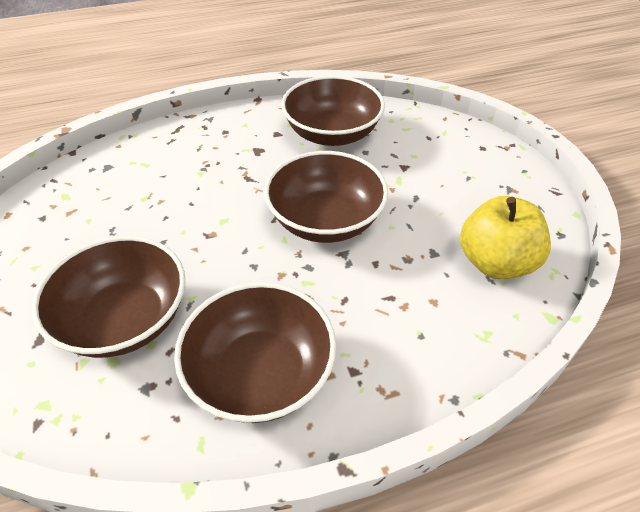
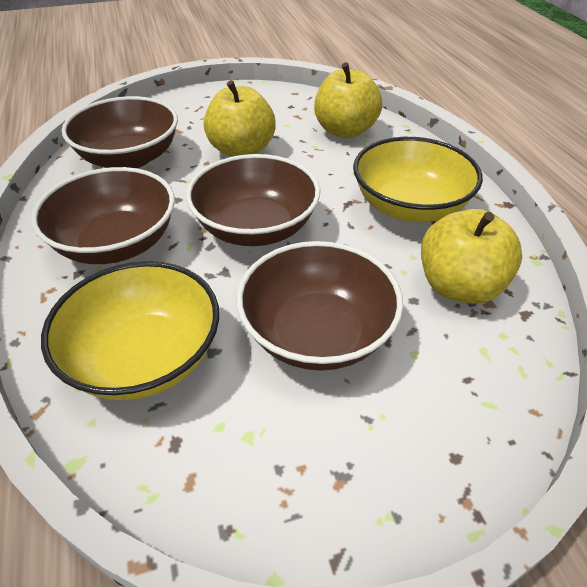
yellow apple: [460,196,551,279] = 1 -> [204,80,276,157] [314,62,382,138] [421,209,522,304] = 3
yellow bowl: none = 0 -> [41,261,219,400] [353,137,483,222] = 2

